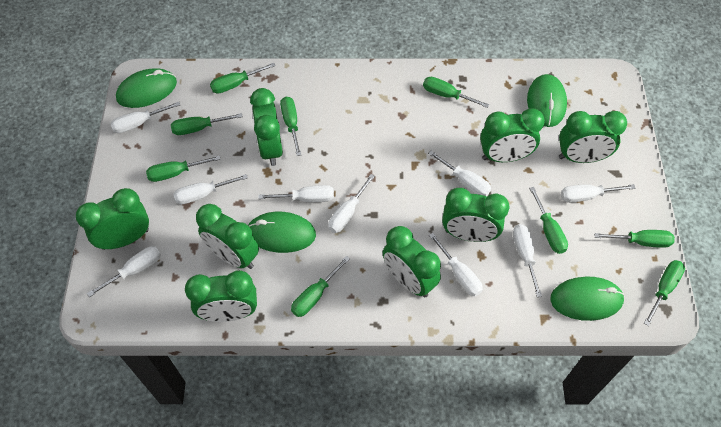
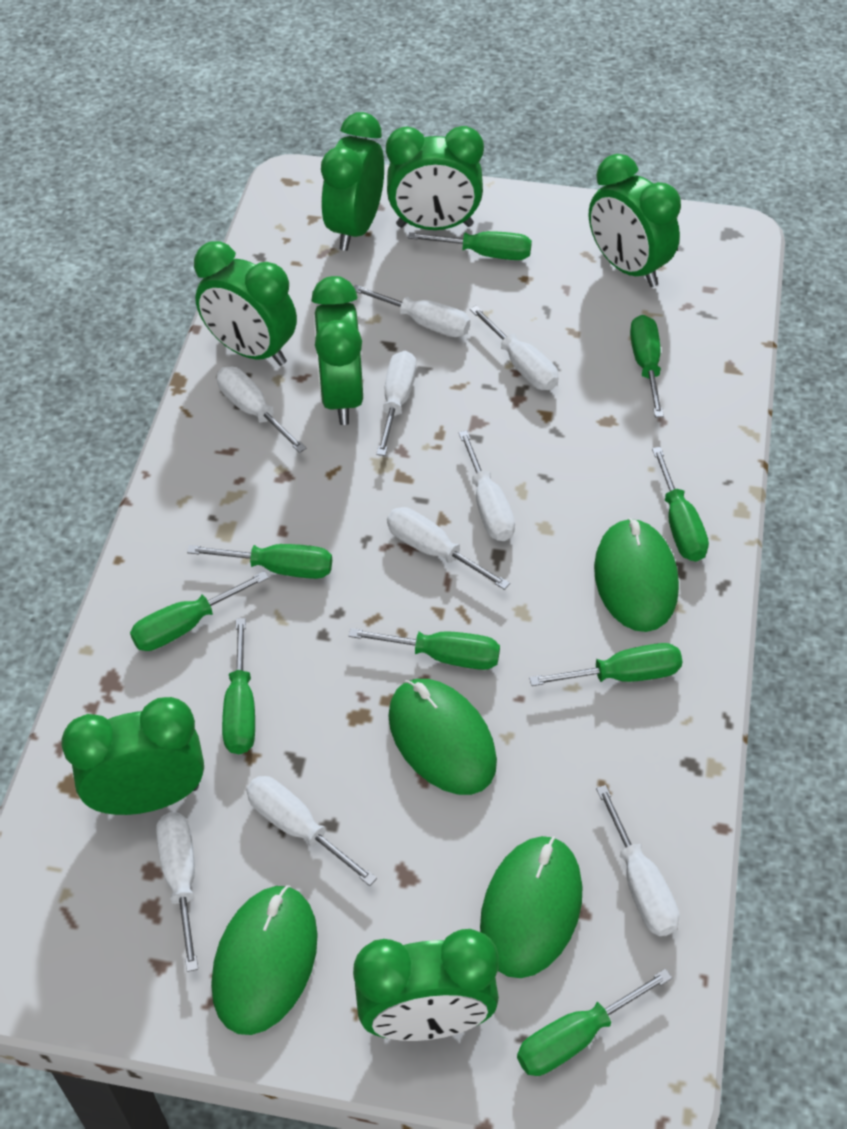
green clock: [76,188,149,250] [185,270,257,322] [196,204,259,269] [250,88,283,166] [383,226,441,297] [442,188,510,242] [480,109,545,162] [559,111,627,163] = 8 -> [61,697,204,815] [194,241,297,366] [311,276,363,425] [321,112,384,251] [353,929,499,1041] [386,126,484,230] [589,154,681,287] = 7

